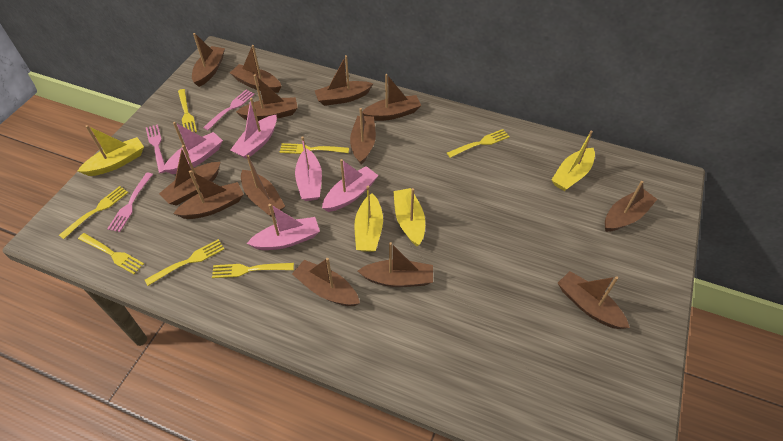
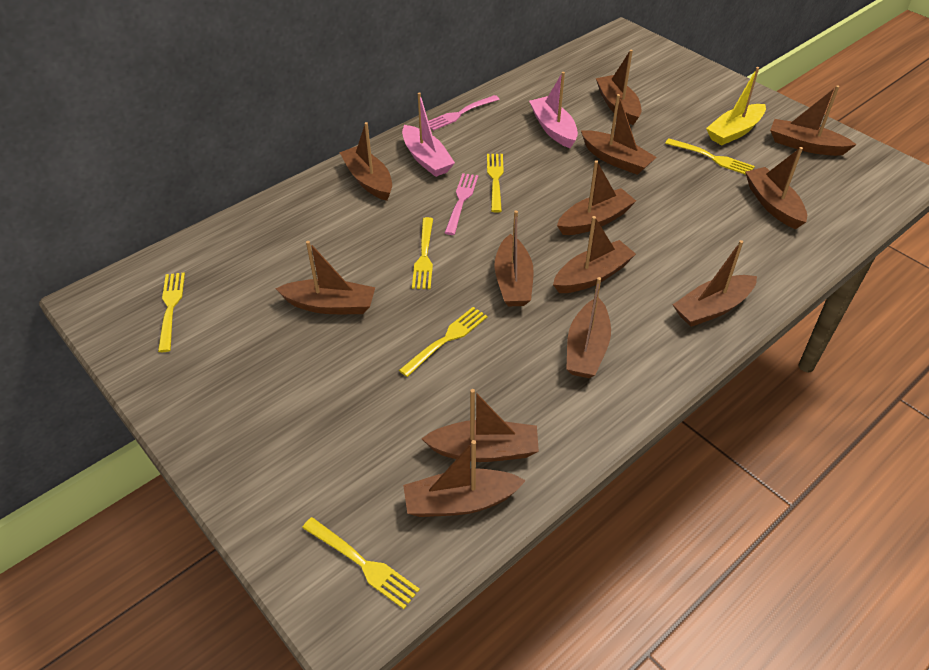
pink boat: [163,122,223,174] [231,98,277,159] [247,204,320,250] [295,137,322,201] [322,159,379,212] = 5 -> [402,92,455,177] [529,72,578,148] = 2
pink fork: [107,172,153,232] [146,124,166,173] [203,90,255,130] = 3 -> [428,95,500,131] [445,173,478,235] = 2
yellow boat: [78,125,144,176] [354,186,383,252] [393,188,425,246] [552,131,595,191] = 4 -> [706,67,766,146] = 1
yellow fork: [59,186,129,239] [78,233,144,274] [145,239,224,286] [178,89,197,132] [212,263,294,278] [280,143,349,154] [447,129,510,158] = 7 -> [158,272,185,352] [302,517,420,609] [399,307,488,377] [412,217,433,289] [487,154,504,213] [665,138,755,175] = 6

